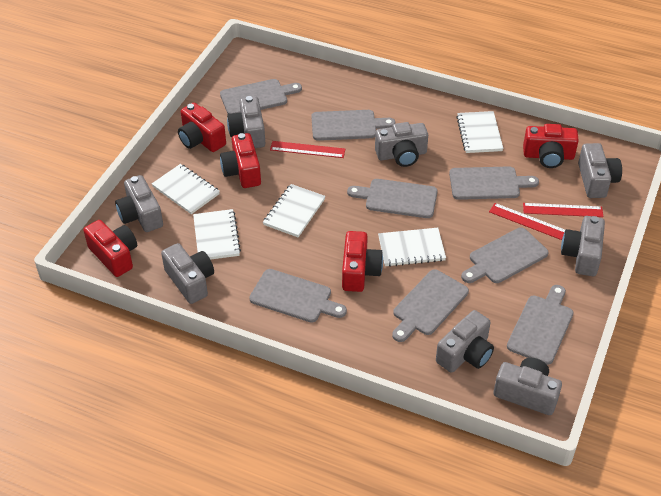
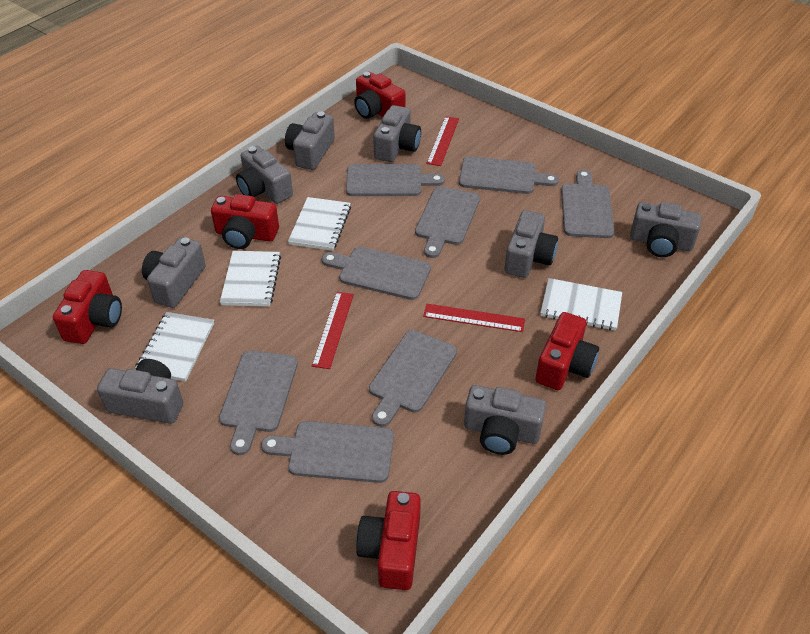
white notebook: [152,164,220,214] [193,209,241,260] [263,184,326,237] [378,228,446,267] [456,111,503,153] = 5 -> [135,312,214,382] [220,251,281,307] [288,197,351,251] [540,278,622,331] = 4

